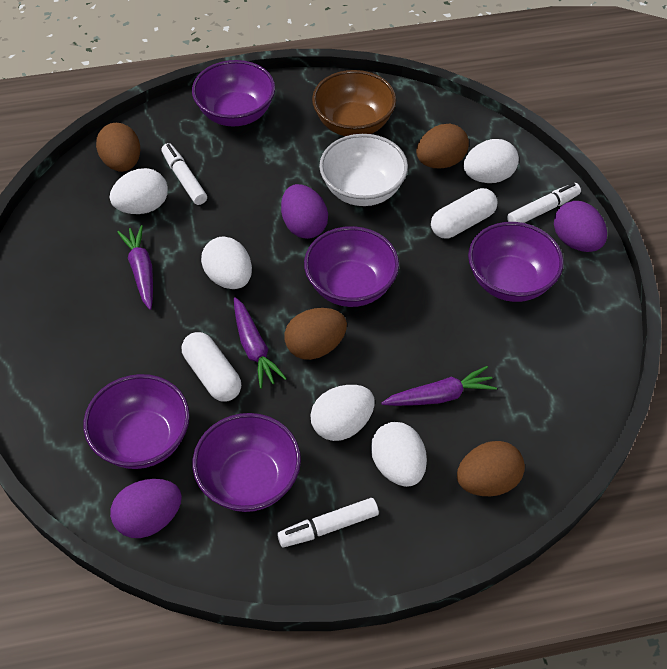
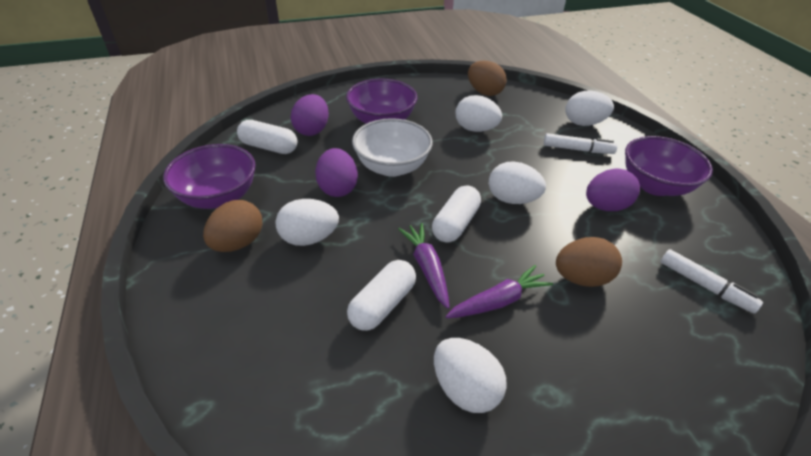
brown bowl: [312,70,396,136] = 1 -> none = 0
brown egg: [96,123,140,172] [284,308,347,360] [416,124,469,168] [457,441,525,496] = 4 -> [203,200,263,252] [468,61,507,96] [556,237,622,287] = 3
purple bowl: [83,374,190,469] [192,60,275,127] [193,413,301,512] [304,226,399,307] [468,222,564,302] = 5 -> [163,144,256,209] [346,79,417,124] [625,136,713,196] = 3
purple carrot: [117,225,153,310] [234,297,287,389] [381,366,497,406] = 3 -> [398,223,450,309] [445,265,553,318] = 2
white capsule: [182,332,241,401] [431,188,498,238] = 2 -> [237,120,297,154] [347,260,416,331] [432,185,481,243] = 3
white marker: [161,143,207,205] [277,498,379,548] [507,183,581,223] = 3 -> [544,133,617,154] [661,249,763,314] = 2

